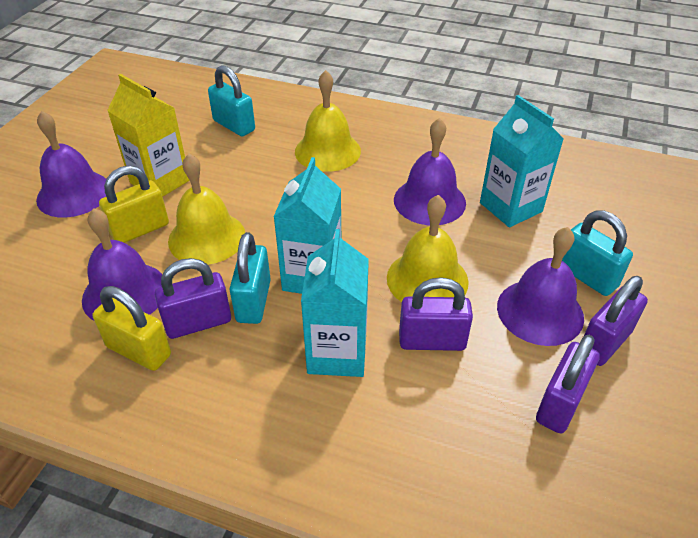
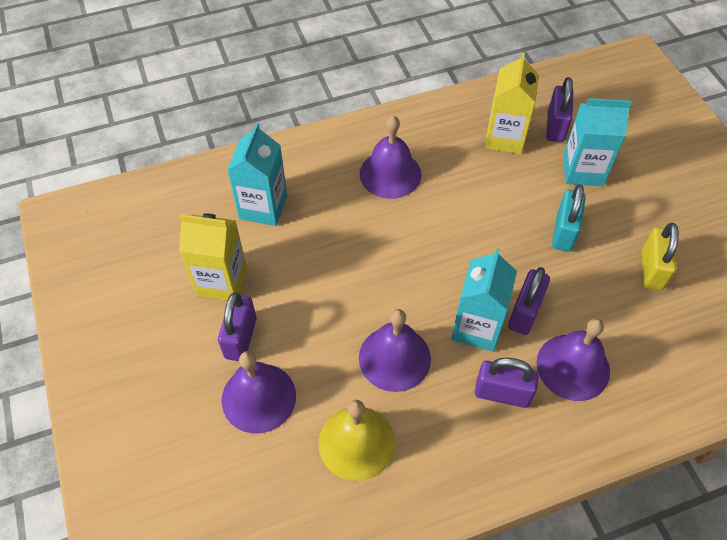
turquoise padlock: [208,65,255,136] [230,232,271,324] [562,210,633,296] = 3 -> [552,184,586,252] = 1
yellow bell: [168,154,245,265] [295,70,361,172] [387,195,469,302] = 3 -> [318,400,395,481] = 1
yellow carton: [107,74,190,197] = 1 -> [179,213,247,301] [485,52,539,154] = 2
yellow padlock: [92,286,171,371] [99,165,169,243] = 2 -> [642,223,679,291] = 1

